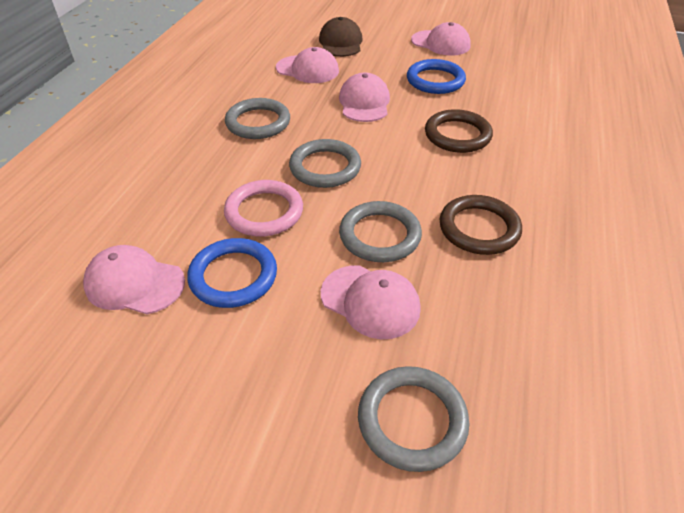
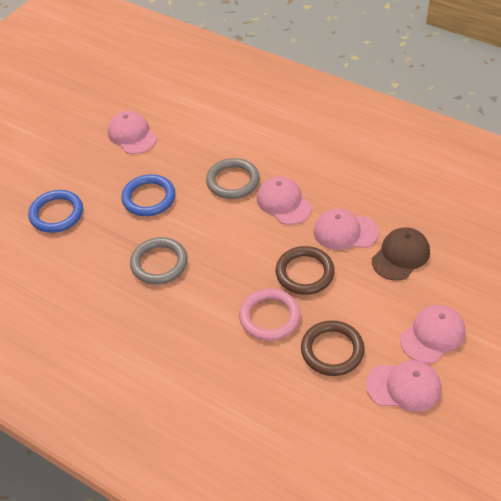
grey ring: [225,98,290,139] [289,139,361,188] [339,201,422,262] [358,366,469,472] = 4 -> [130,237,188,285] [206,158,259,199] = 2

